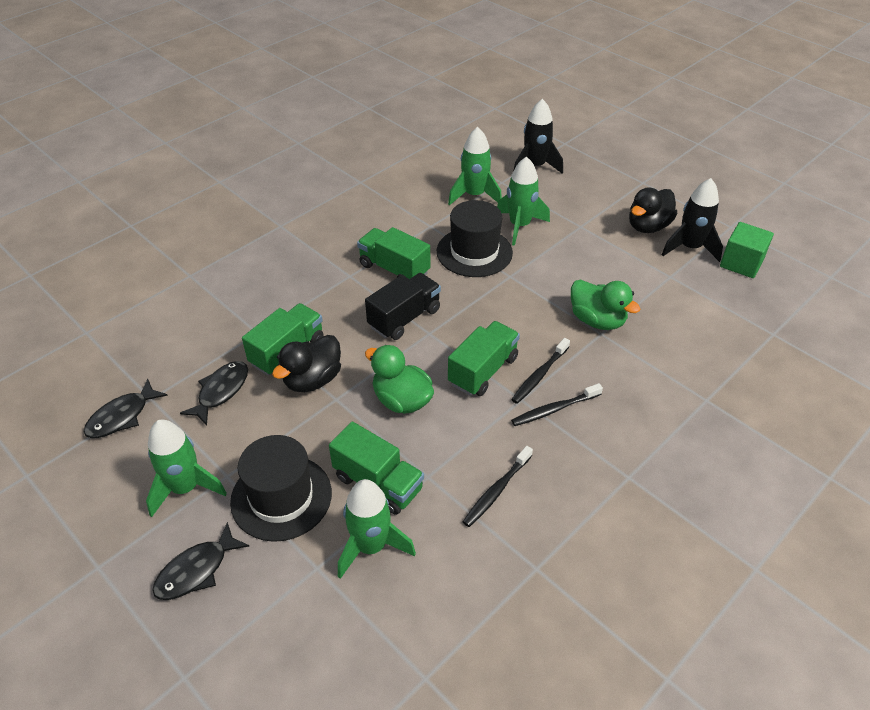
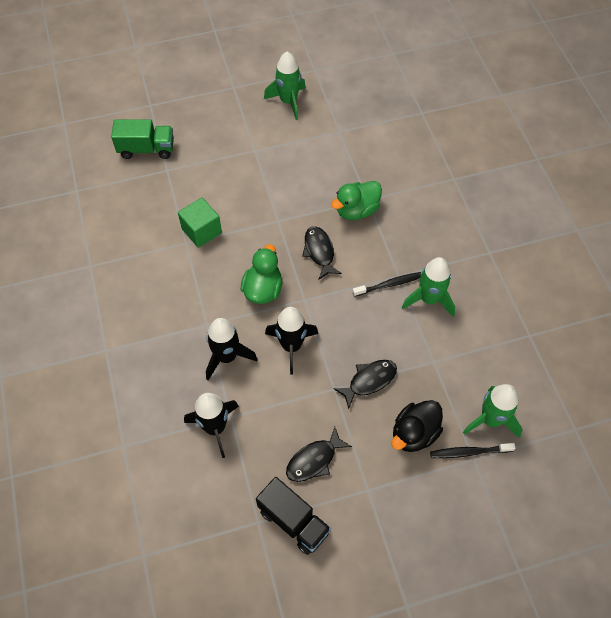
black duck: [272,335,341,392] [629,187,677,233] = 2 -> [392,400,443,452] = 1
black hat: [230,435,332,542] [437,200,513,277] = 2 -> none = 0
black rocket: [514,99,563,174] [662,178,723,262] = 2 -> [184,393,239,458] [206,318,258,380] [265,307,318,375] = 3
black toothbrush: [463,446,533,527] [511,338,570,404] [511,383,603,426] = 3 -> [352,272,421,297] [430,443,516,458] = 2
green rocket: [146,420,227,517] [338,479,416,579] [448,127,502,206] [497,156,550,246] = 4 -> [264,51,306,120] [402,257,455,317] [463,384,523,438] = 3
green truck: [242,303,324,376] [329,421,424,515] [357,227,430,279] [448,321,520,396] = 4 -> [111,119,174,159] = 1

